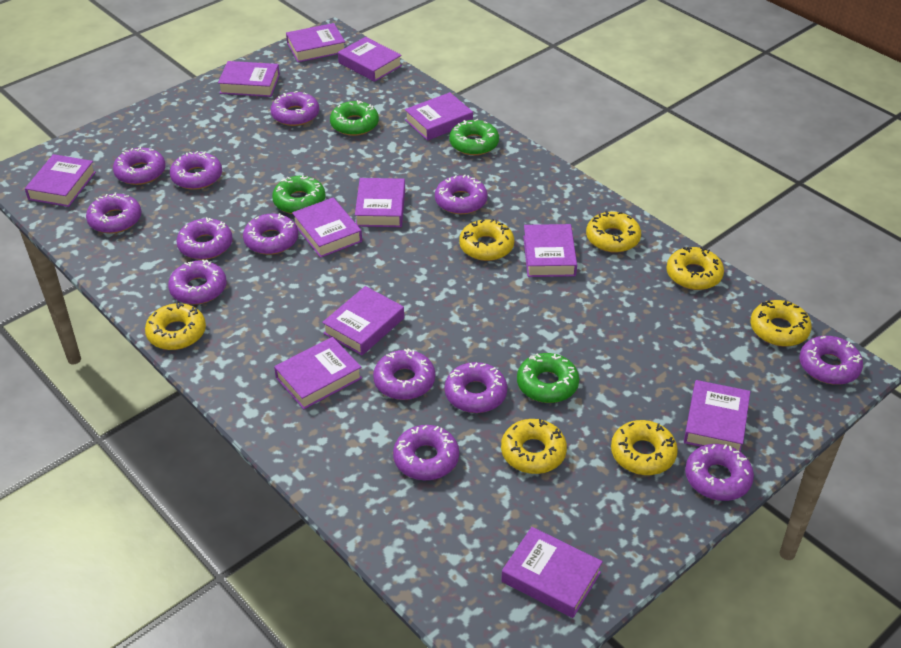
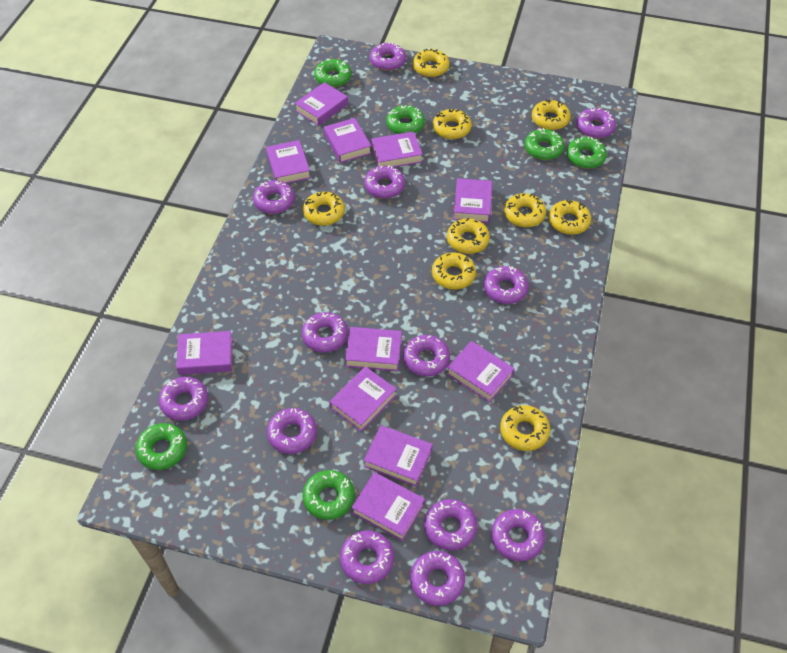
green donut: [272,175,326,214] [330,100,379,136] [449,119,499,155] [517,353,579,403] = 4 -> [136,423,187,470] [302,470,355,520] [314,59,351,87] [386,105,425,134] [525,128,565,160] [566,137,607,169] = 6
purple book: [25,154,96,207] [218,61,280,97] [274,337,362,409] [286,23,345,62] [292,198,362,258] [322,286,404,355] [338,37,402,82] [355,178,405,227] [405,92,473,141] [501,527,603,618] [523,224,577,277] [684,380,750,452] = 12 -> [176,331,233,375] [266,140,311,183] [295,82,348,126] [324,118,371,163] [330,366,397,432] [345,327,402,371] [351,472,425,541] [363,425,433,487] [371,131,423,167] [447,341,515,402] [453,178,492,223] = 11
yellow donut: [145,302,206,350] [459,219,514,261] [501,419,567,474] [586,211,641,253] [611,420,678,475] [666,247,724,290] [750,300,812,346] = 7 -> [303,192,345,226] [413,48,449,77] [432,252,476,290] [433,109,472,139] [447,218,490,254] [500,405,550,451] [504,193,546,227] [532,100,571,130] [549,200,591,235] = 9

